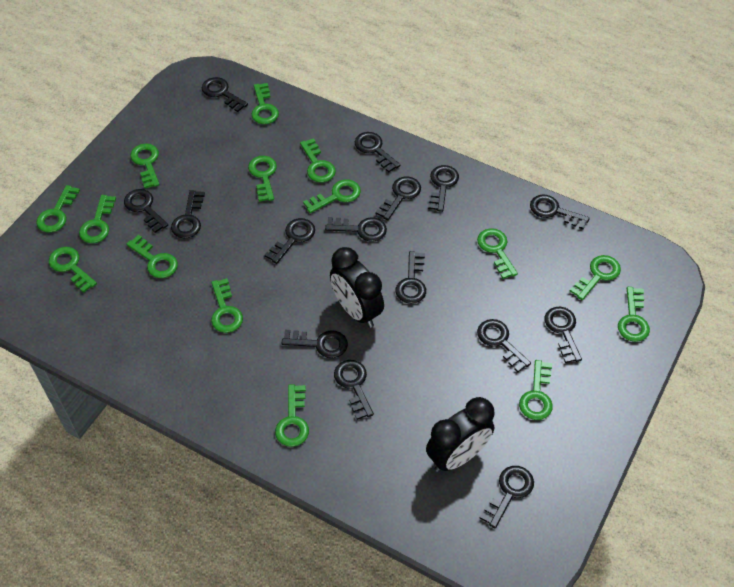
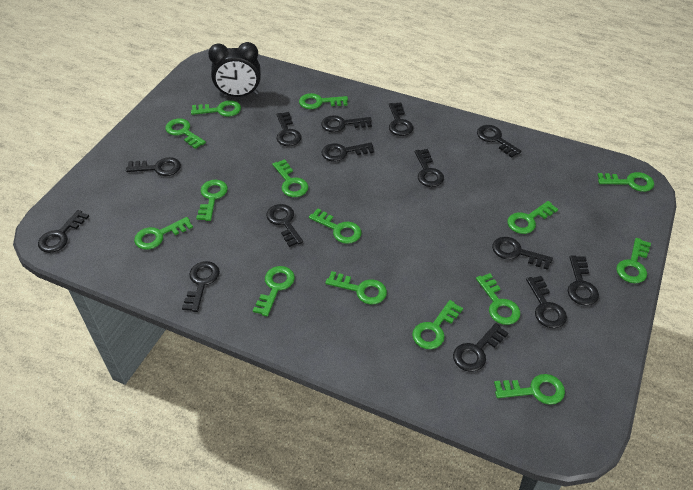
black clock: [330,247,384,328] [426,397,495,472] = 2 -> [208,42,261,97] = 1
black key: [124,189,168,233] [171,190,205,238] [202,77,248,112] [265,218,315,264] [282,330,348,358] [325,217,387,242] [334,360,374,420] [355,132,401,172] [376,177,421,220] [395,251,426,304] [428,165,459,212] [477,319,531,372] [480,466,534,528] [530,195,590,229] [544,307,582,363] = 15 -> [38,210,89,253] [126,157,181,176] [182,261,220,312] [266,204,303,247] [276,112,302,146] [321,115,372,132] [322,142,374,162] [389,102,414,136] [415,149,444,187] [453,323,508,372] [477,125,522,158] [492,237,553,270] [526,276,567,328] [568,255,599,306] = 14

